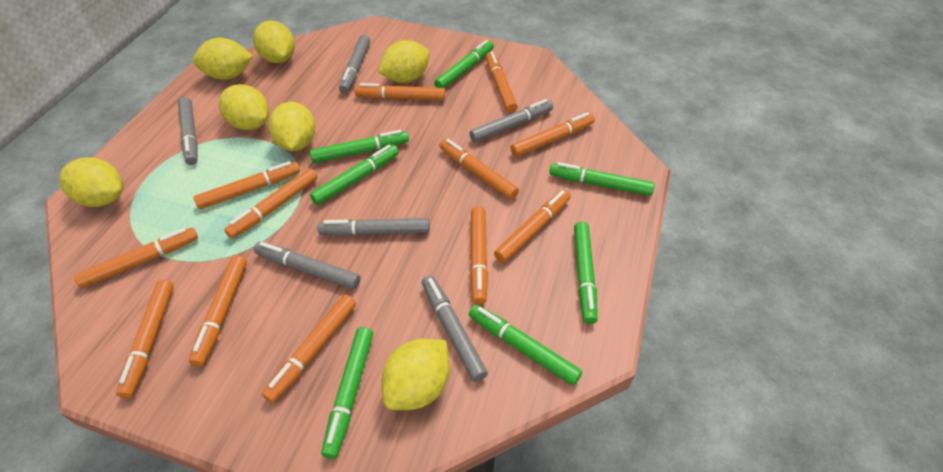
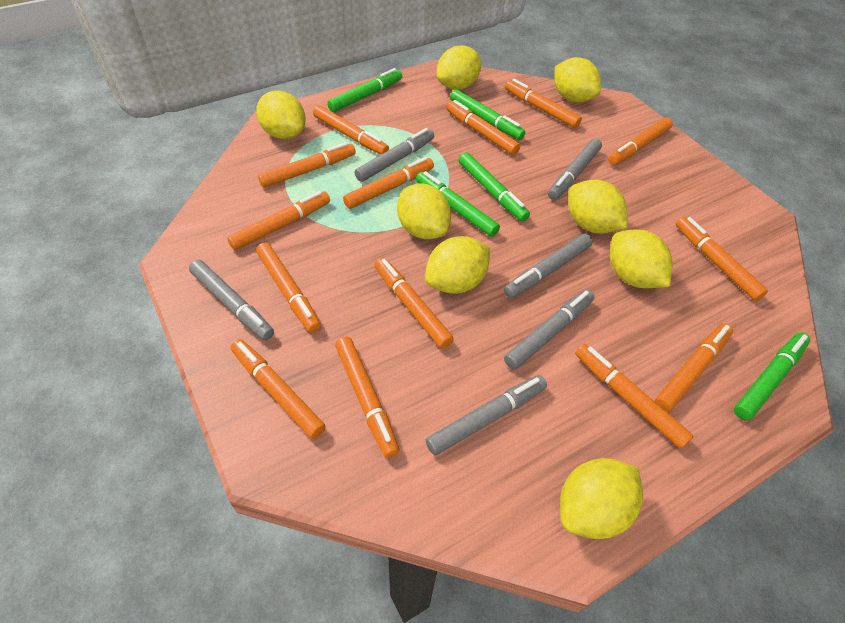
green marker: [310,130,409,163] [310,145,399,205] [321,327,373,459] [434,40,494,88] [469,305,582,385] [549,162,655,196] [574,222,598,324] = 7 -> [327,68,402,112] [416,171,500,237] [450,89,526,140] [459,152,530,222] [734,332,810,421] = 5
orange marker: [74,227,198,288] [116,280,174,398] [189,255,247,366] [194,161,300,209] [224,168,317,238] [262,295,356,403] [354,83,445,100] [439,139,519,199] [470,206,488,305] [486,51,518,113] [494,190,571,263] [510,112,595,157] = 12 -> [227,191,330,250] [231,339,326,439] [256,243,321,333] [258,142,356,188] [313,105,389,155] [335,337,400,458] [343,157,434,209] [374,257,454,349] [446,100,520,155] [505,78,582,128] [575,344,693,449] [608,117,673,165] [655,323,733,412] [676,216,768,301] = 14
yellow lemon: [59,157,123,207] [193,38,253,80] [219,84,269,130] [253,20,295,63] [268,102,316,151] [378,40,430,83] [382,339,450,410] = 7 -> [256,91,306,139] [397,184,451,239] [425,236,490,294] [437,45,481,90] [554,57,601,103] [560,458,643,539] [568,180,628,234] [610,229,673,288] = 8

